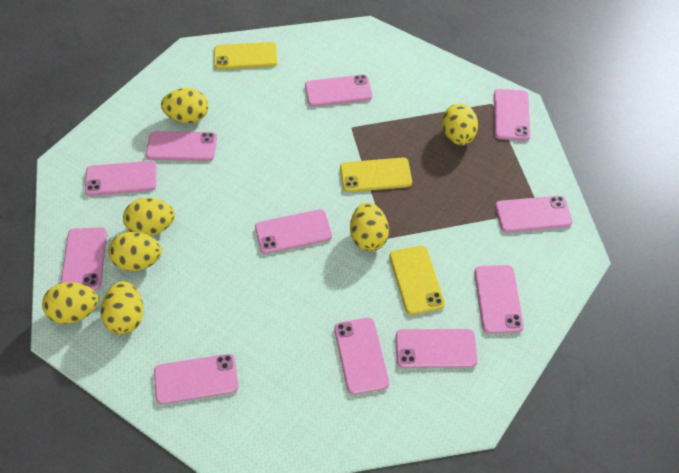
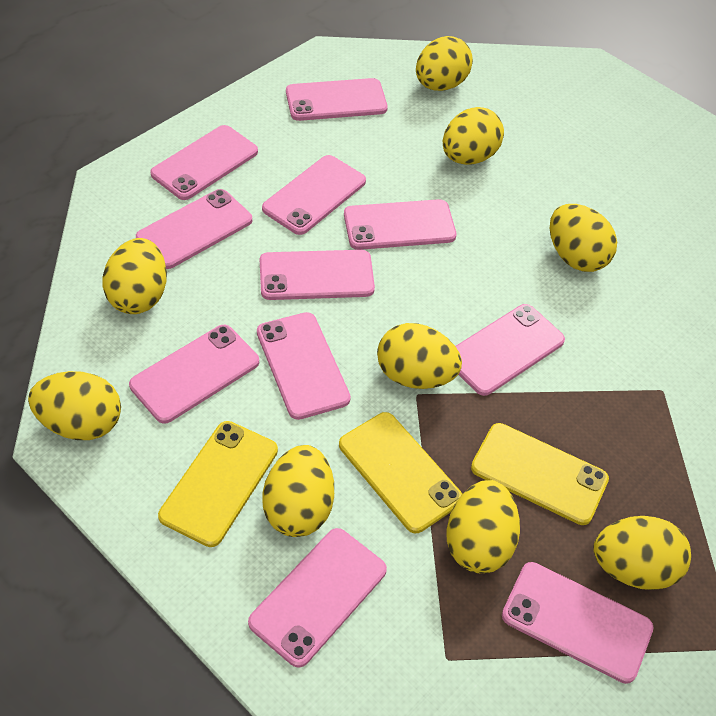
yellow egg: [42,282,98,324] [101,281,143,335] [108,232,162,271] [123,198,175,236] [161,88,208,123] [350,203,389,251] [442,104,478,145] = 7 -> [28,371,121,440] [102,238,167,314] [262,445,334,537] [377,323,462,389] [416,36,473,91] [443,107,504,165] [446,480,520,573] [550,204,617,272] [593,516,691,590] = 9

